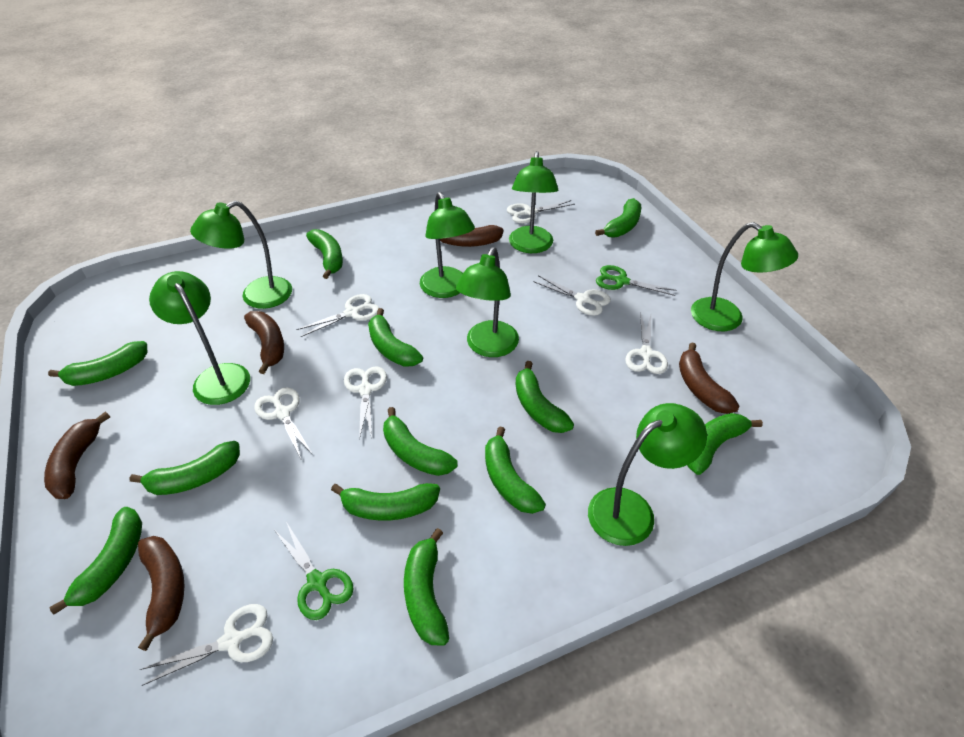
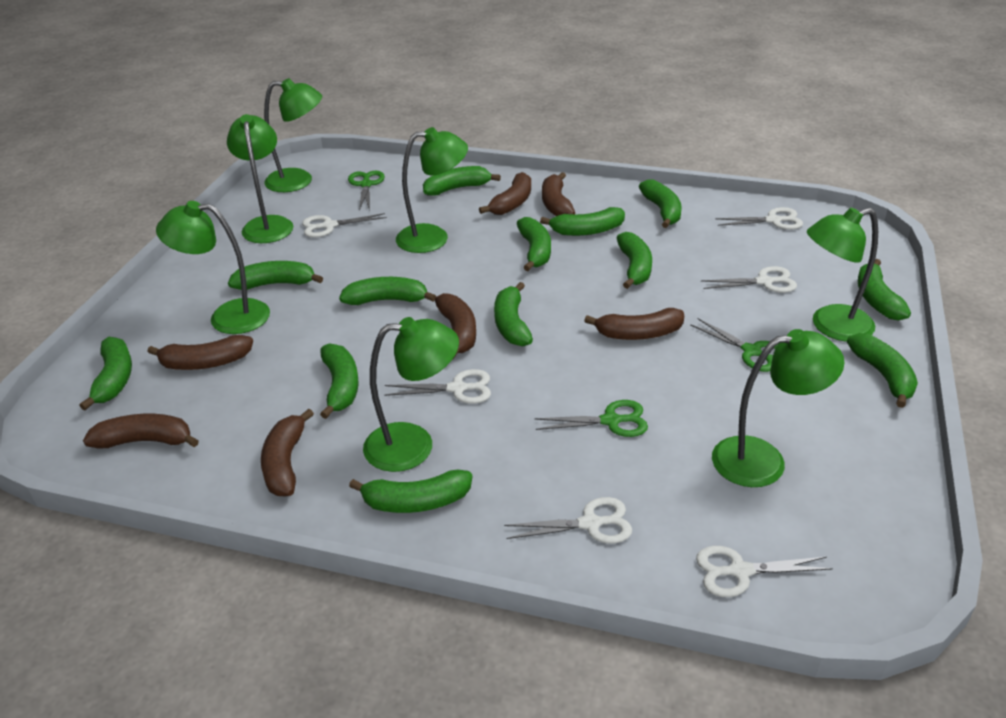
brown banana: [44,412,110,499] [138,536,184,651] [244,311,284,374] [440,225,504,247] [679,343,739,414] = 5 -> [83,414,199,449] [147,335,253,370] [261,409,314,496] [435,293,476,360] [479,172,531,215] [542,172,575,216] [584,308,684,340] = 7
green banana: [48,341,148,386] [49,507,142,615] [129,441,240,495] [306,229,343,279] [331,483,440,521] [368,308,423,367] [383,407,458,476] [404,528,449,645] [485,426,546,514] [516,361,574,433] [595,198,641,238] [687,413,763,475] = 12 -> [79,337,132,410] [228,261,323,290] [320,343,359,419] [339,277,436,305] [349,469,472,513] [423,166,501,196] [494,282,533,346] [517,217,551,271] [540,207,625,236] [617,232,652,289] [639,179,682,228] [847,333,918,408] [858,259,911,320] = 13
green scissors: [275,522,354,620] [596,265,677,296] = 2 -> [348,171,385,211] [534,400,648,437] [690,318,778,372] = 3
white scissors: [140,604,273,686] [254,387,313,459] [296,294,379,337] [344,366,387,440] [507,200,575,223] [533,275,611,316] [625,313,668,374] = 7 -> [302,213,387,237] [384,369,491,404] [504,497,632,543] [696,546,833,597] [701,266,797,293] [715,207,803,230] = 6

